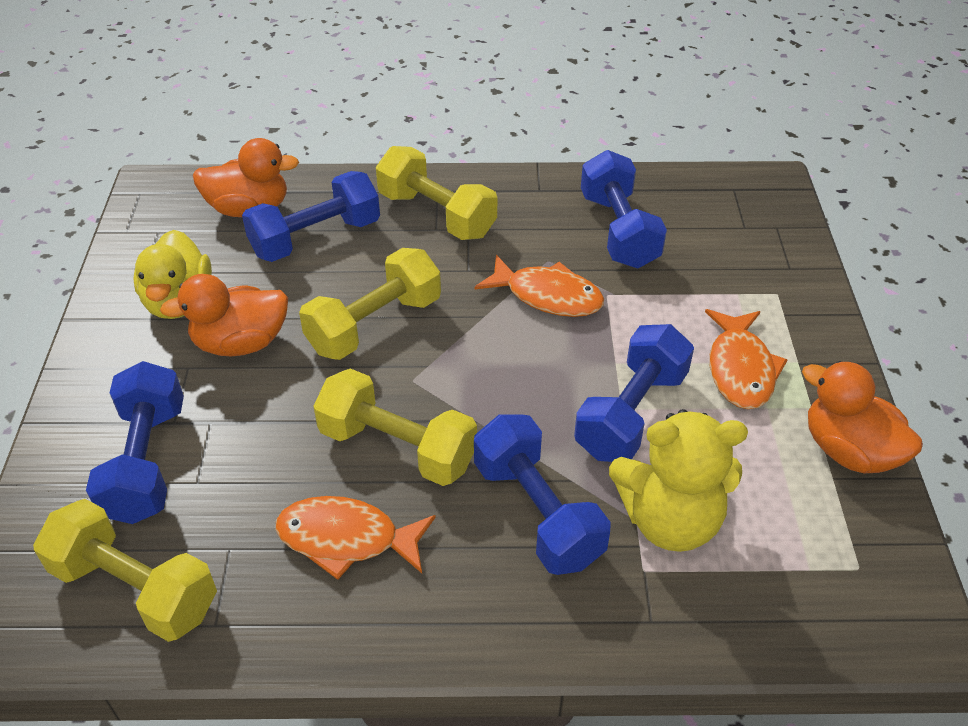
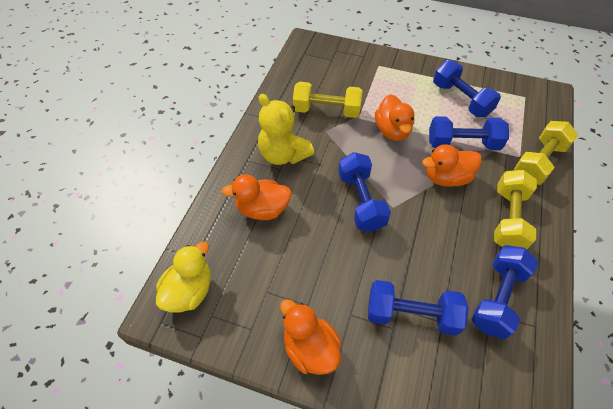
orange duck: [160,274,288,357] [193,138,299,217] [802,361,923,473] = 3 -> [222,174,292,220] [280,299,342,375] [375,94,414,141] [422,144,482,187] = 4
orange fish: [275,496,436,580] [475,255,604,317] [705,309,788,409] = 3 -> none = 0
yellow dumbbell: [33,499,217,642] [299,248,441,360] [313,368,477,486] [376,146,497,240] = 4 -> [293,82,362,118] [494,170,537,250] [514,121,578,185] = 3

